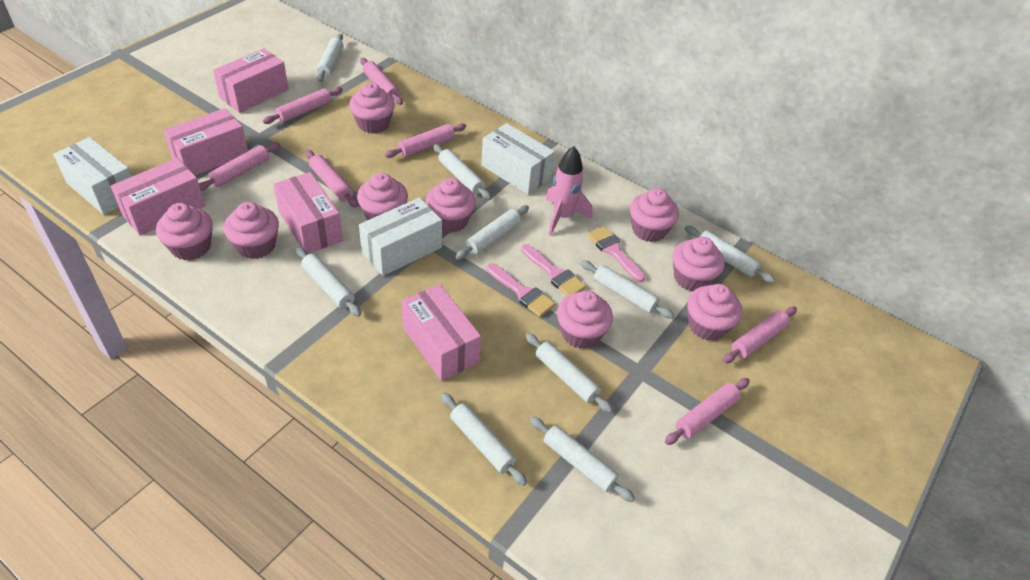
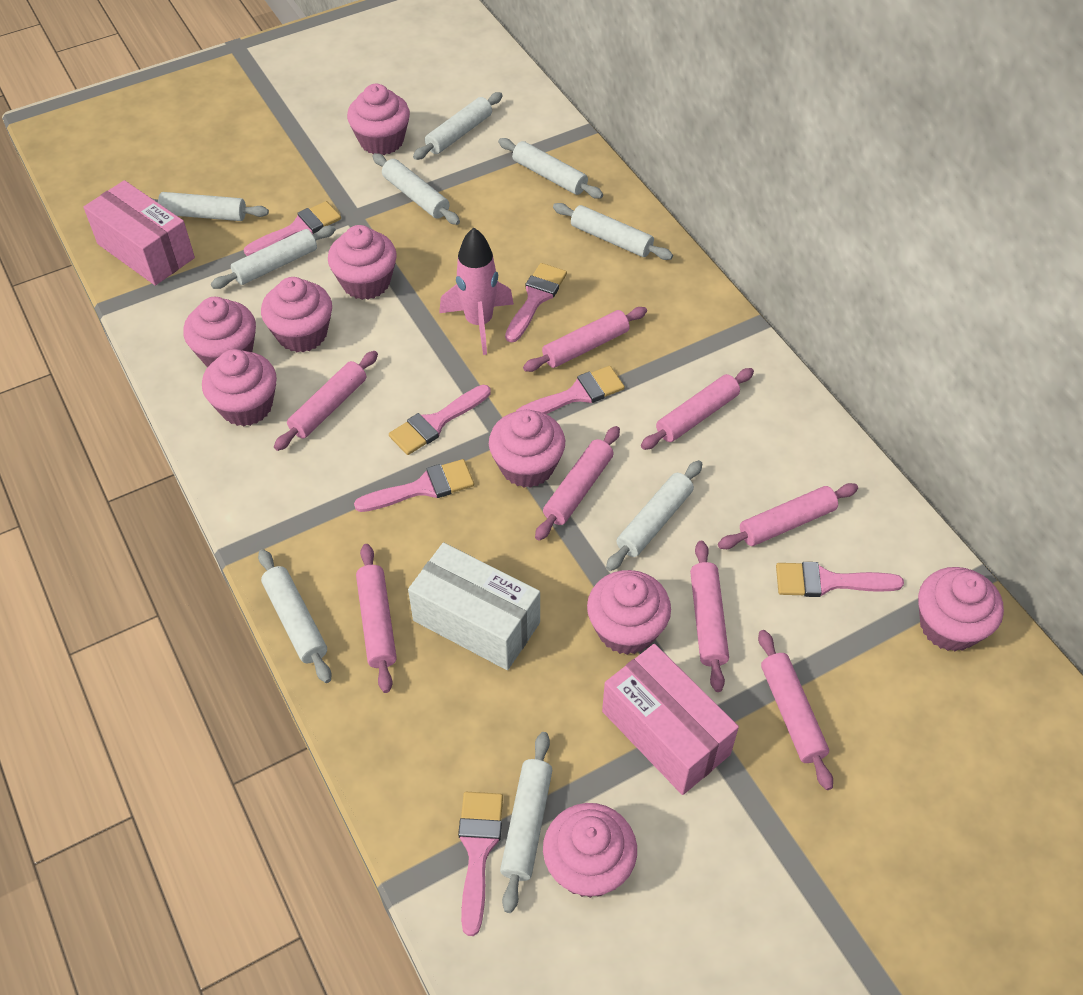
pink box: [110,158,205,236] [163,108,248,175] [213,48,289,113] [273,172,343,254] [401,284,481,381] = 5 -> [84,180,195,286] [602,644,739,795] = 2
pink brush: [487,263,556,317] [521,244,586,296] [587,226,645,282] = 3 -> [244,201,341,256] [354,459,474,512] [389,385,491,455] [458,792,503,936] [505,263,567,343] [516,366,625,414] [776,562,904,597] = 7
pink rolling pin: [199,142,280,191] [263,87,343,124] [305,150,358,207] [360,58,403,105] [385,123,466,158] [665,378,750,445] [723,306,797,363] = 7 -> [274,351,378,451] [356,544,397,693] [523,307,647,372] [535,426,620,541] [641,368,754,450] [690,541,729,692] [718,483,858,549] [758,630,833,790] = 8
white box: [53,137,132,215] [359,198,442,276] [481,123,555,195] = 3 -> [408,543,540,670] = 1

